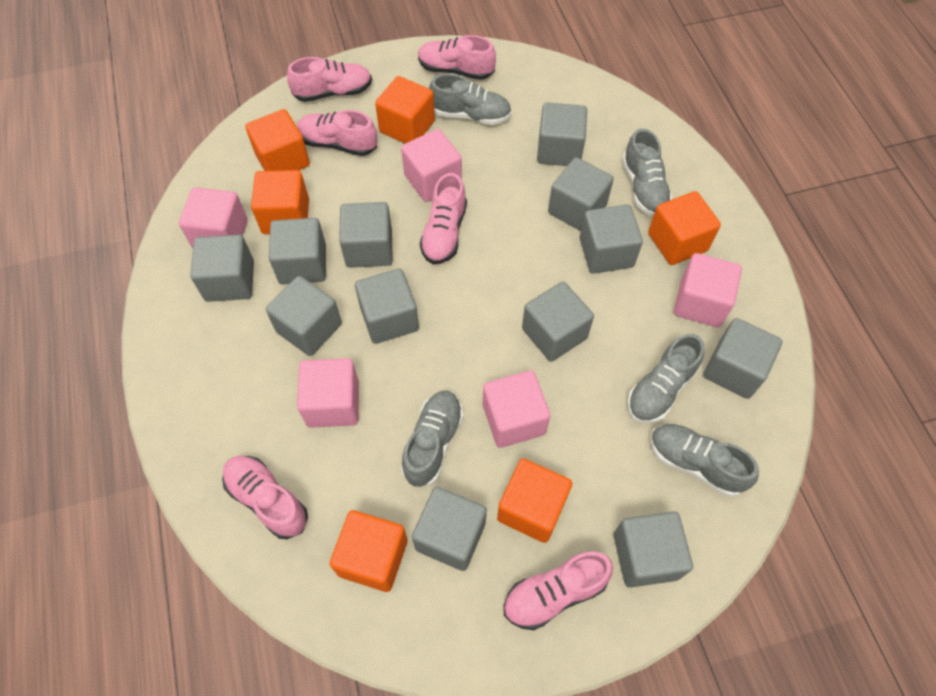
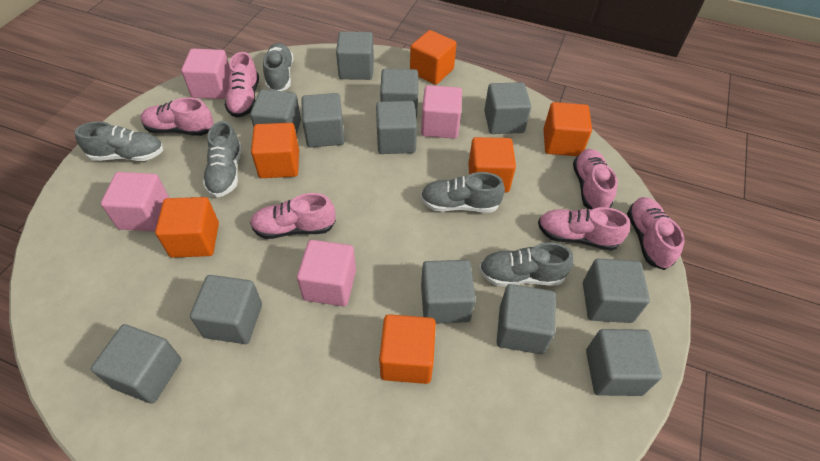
pink cube: [179,187,248,249] [297,358,359,428] [401,129,462,202] [483,370,551,448] [674,253,742,327] = 5 -> [101,172,170,231] [181,49,230,99] [297,240,356,306] [421,85,462,139] = 4

